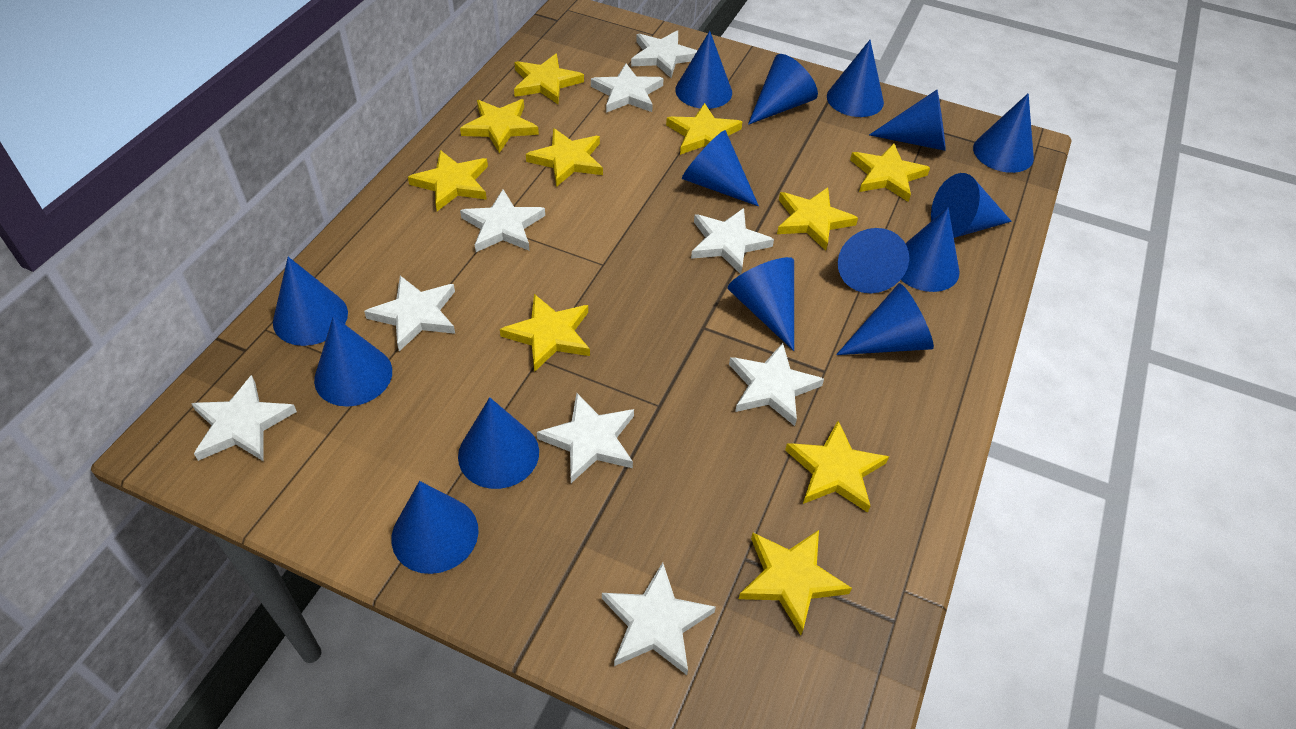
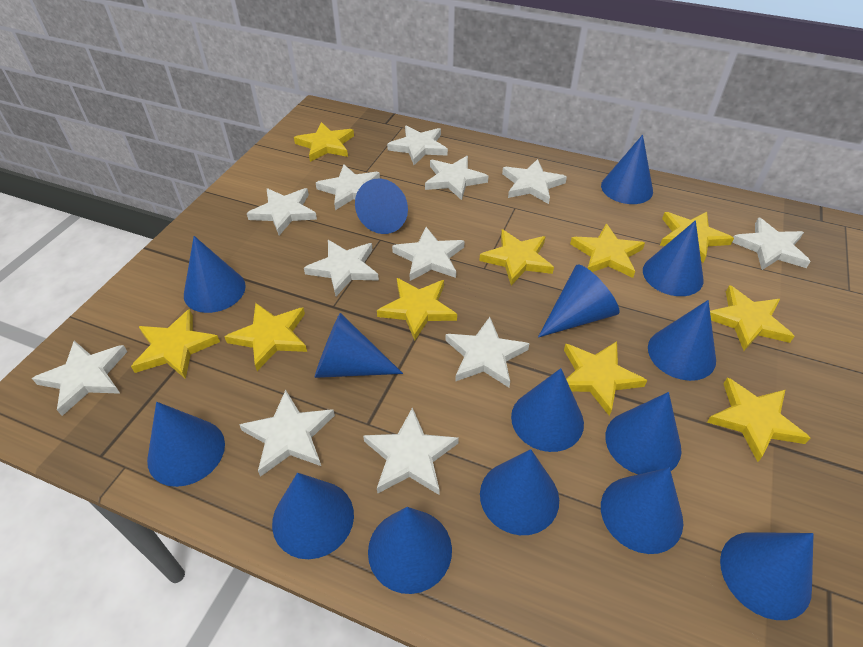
white star: [191,375,297,461] [364,276,455,351] [460,189,545,252] [537,393,634,483] [591,64,664,113] [602,562,716,675] [631,30,698,78] [691,208,774,274] [729,343,824,426] = 9 -> [32,341,127,416] [239,390,335,477] [247,188,317,236] [304,240,379,296] [316,165,380,210] [363,407,459,495] [387,125,448,165] [392,227,465,281] [425,156,488,200] [445,317,530,387] [502,159,567,204] [732,217,811,270] = 12

